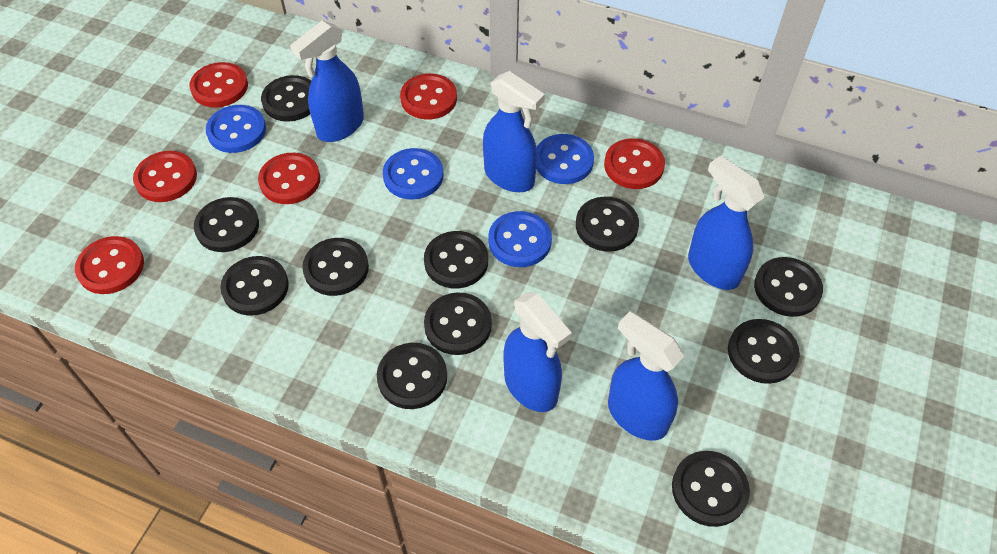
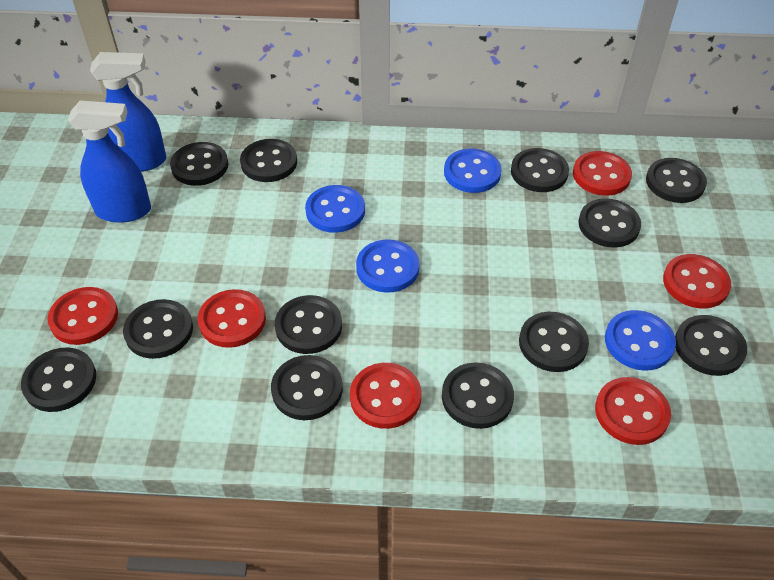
black button: [194,197,259,252] [220,256,289,316] [261,75,311,122] [302,238,369,296] [377,343,447,409] [424,231,488,288] [424,292,492,355] [576,197,639,252] [672,451,750,527] [728,319,800,384] [754,257,823,317] = 11 -> [21,347,96,412] [123,299,193,359] [170,142,229,186] [240,139,297,182] [271,355,343,420] [275,295,342,354] [442,362,514,429] [511,148,569,192] [519,312,589,372] [578,198,641,248] [646,158,707,203] [675,315,747,376] = 12
blue spray bottle: [290,20,364,142] [483,71,545,192] [503,292,572,412] [608,311,684,441] [688,155,765,290] = 5 -> [68,101,151,223] [90,52,166,172] = 2

